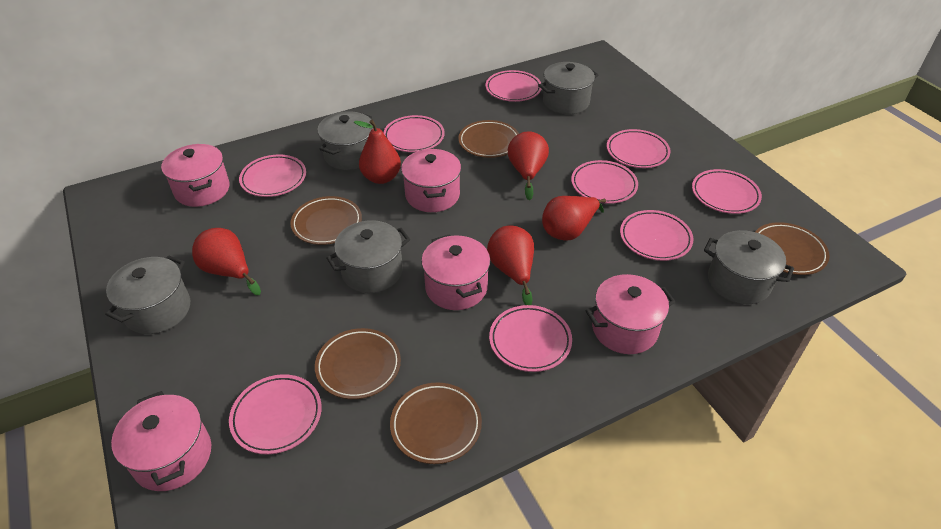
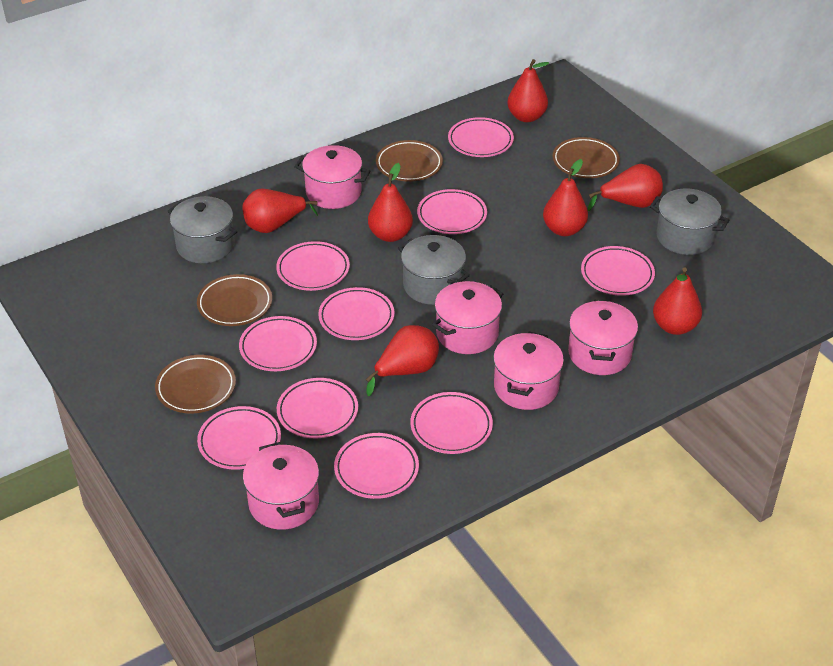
brown plate: [291,196,362,245] [315,328,401,399] [390,382,482,464] [458,120,519,158] [755,222,829,275] = 5 -> [155,355,236,413] [197,274,272,326] [376,140,443,182] [552,137,620,178] = 4
grey pot: [105,256,190,334] [317,111,374,170] [326,220,410,293] [538,62,598,114] [704,230,794,304] = 5 -> [168,196,237,263] [398,235,470,305] [650,189,729,255] = 3
pink plate: [229,374,322,454] [239,154,306,197] [383,115,445,152] [485,70,541,102] [489,305,572,372] [571,160,638,204] [607,129,670,168] [620,210,694,261] [692,169,762,214] = 9 -> [197,406,281,470] [239,316,317,371] [276,241,350,291] [277,378,358,438] [318,287,395,340] [334,433,419,499] [410,392,493,454] [417,189,487,234] [448,117,514,157] [581,246,655,296] = 10
red pear: [192,228,261,295] [354,120,401,184] [487,225,534,305] [508,131,549,200] [542,196,606,241] = 5 -> [243,189,318,233] [366,325,439,396] [368,163,413,242] [507,59,549,122] [543,159,588,236] [588,164,663,211] [653,268,702,335] = 7

